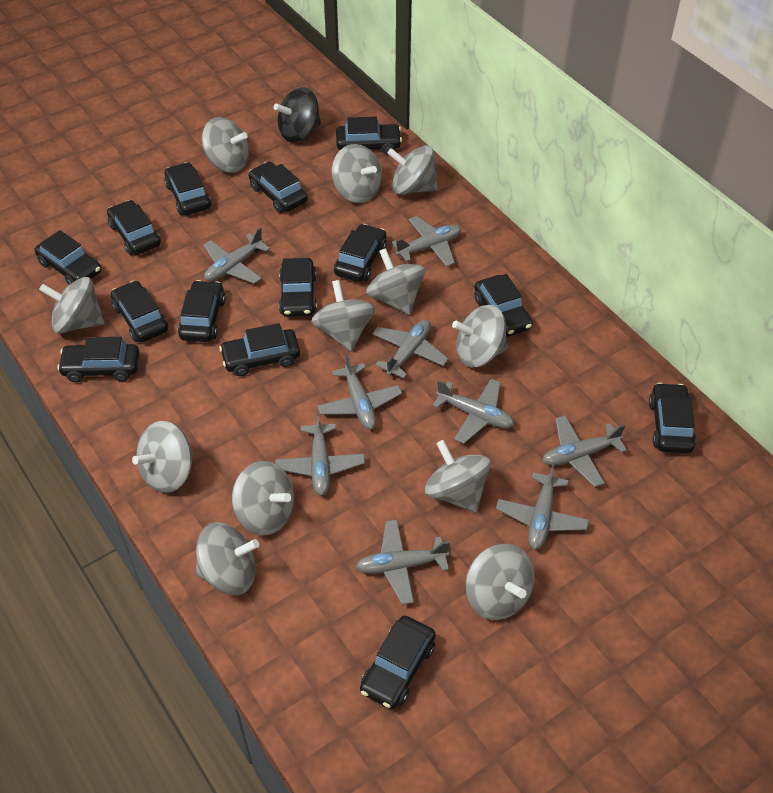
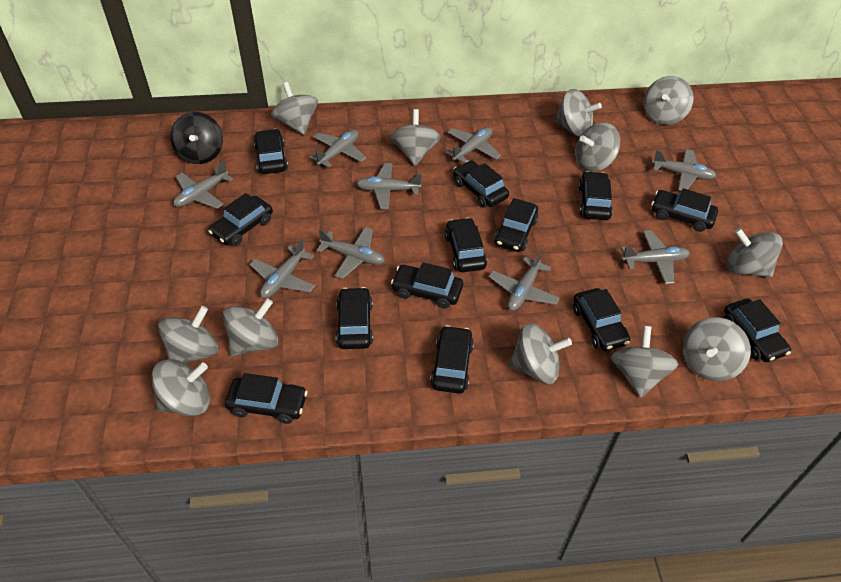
black car: [35,230,101,285] [57,337,139,382] [107,200,161,255] [111,281,168,342] [164,162,212,215] [178,280,226,342] [219,323,300,376] [249,162,308,213] [279,258,317,317] [334,224,387,282] [336,117,402,154] [360,616,436,709] [474,274,533,337] [649,383,696,453] = 14 -> [208,193,273,246] [225,373,307,424] [254,129,288,174] [336,287,373,349] [391,262,463,309] [430,325,474,394] [445,218,487,272] [453,160,509,207] [494,198,538,252] [573,288,630,351] [578,171,613,220] [651,188,718,232] [724,299,791,362] = 13

